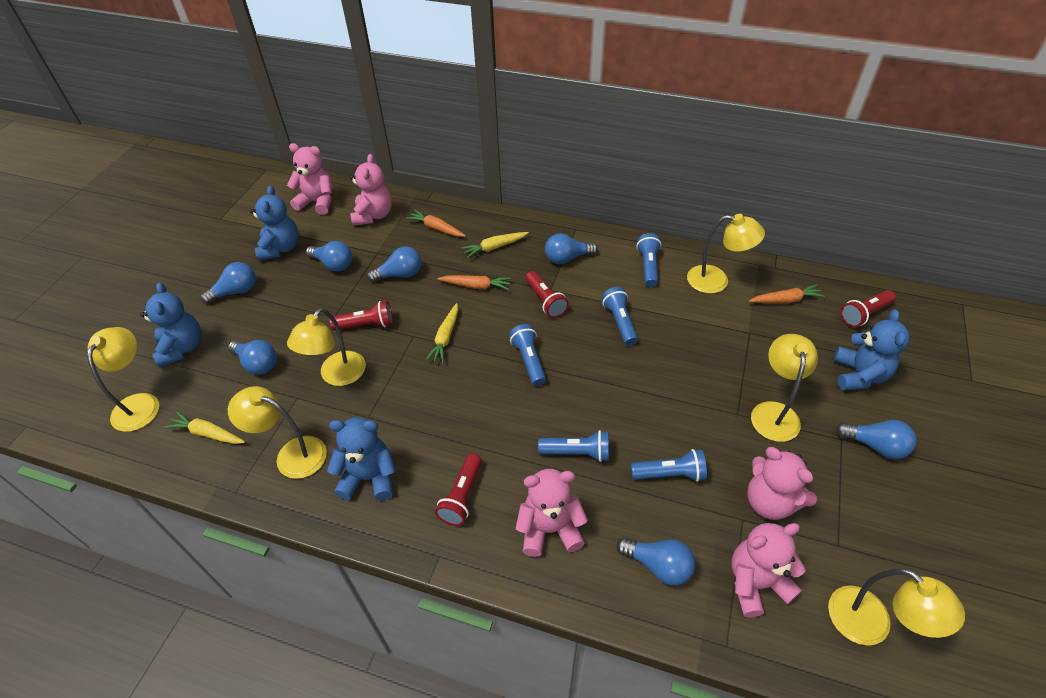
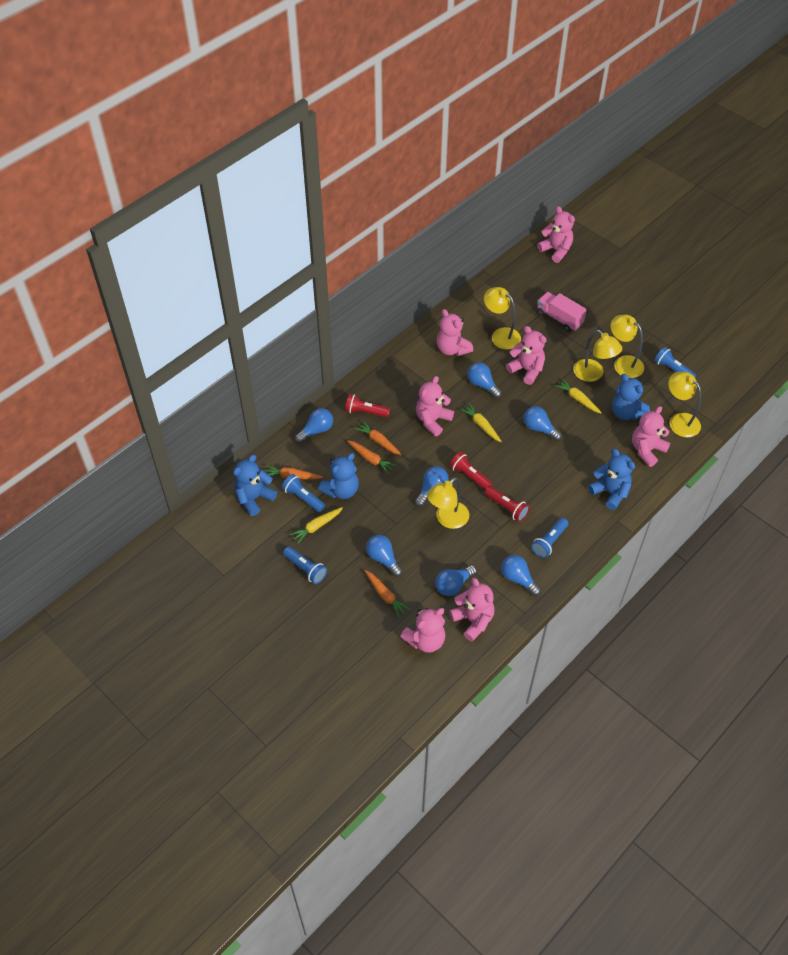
blue flashlight: [509,324,546,386] [538,430,609,462] [602,287,638,346] [631,449,707,482] [636,233,662,287] = 5 -> [282,474,325,512] [283,547,327,584] [531,518,568,558] [654,347,696,377] = 4
orange carrot: [406,210,466,237] [437,275,511,290] [749,284,825,303] = 3 -> [265,465,323,479] [347,440,396,474] [355,421,402,456] [364,570,410,617] = 4
pink teddy bear: [287,143,332,215] [350,154,392,226] [516,469,588,557] [731,523,806,618] [747,447,817,520] = 5 -> [400,608,446,653] [416,376,454,436] [436,309,473,356] [450,578,495,642] [506,326,547,385] [537,206,575,263] [632,406,670,467] = 7
pink truck: none = 0 -> [537,292,587,332] = 1
red flashlight: [329,301,393,330] [435,453,482,526] [525,271,569,318] [840,290,896,327] = 4 -> [345,394,390,418] [449,452,492,490] [485,487,530,522] = 3
yellow lamp: [87,327,159,432] [228,386,327,479] [287,308,366,386] [687,214,765,294] [751,334,818,442] [828,568,965,646] = 6 -> [427,477,469,529] [484,287,521,349] [573,330,622,382] [610,315,644,378] [668,372,701,437] = 5

